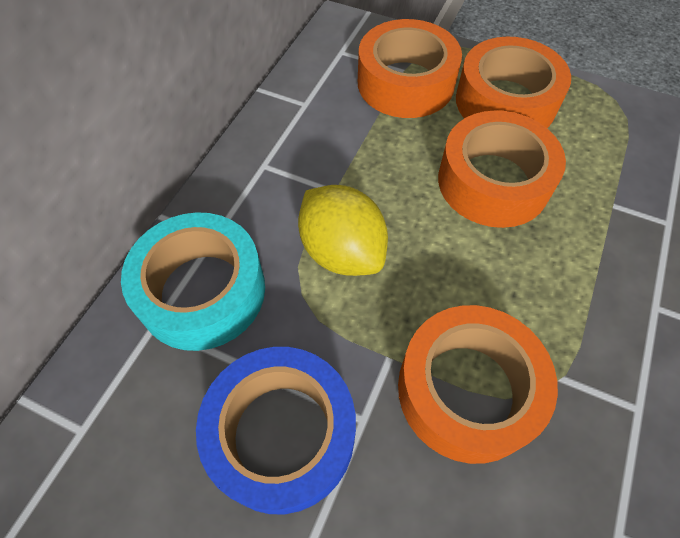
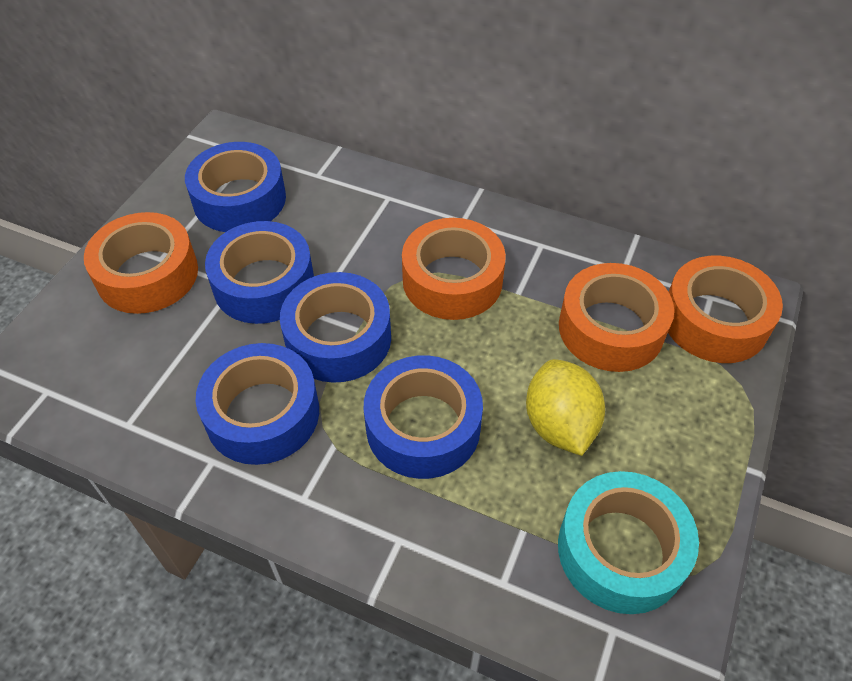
blue tape: [196,347,356,514] = 1 -> [185,142,286,232] [196,343,319,465] [205,221,314,324] [280,272,391,383] [364,355,483,479] = 5

